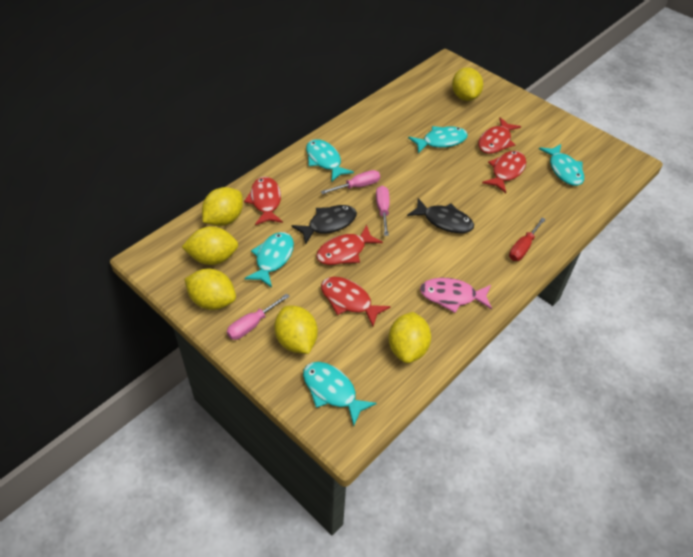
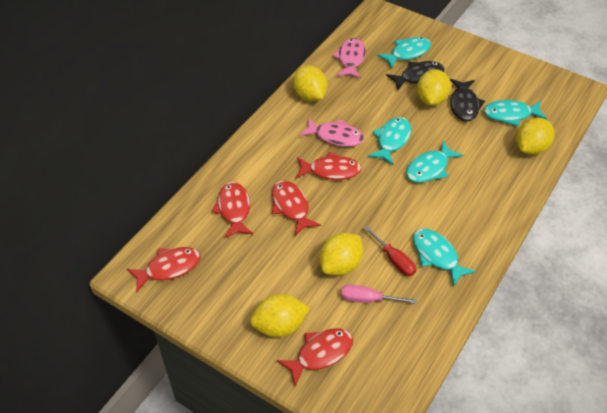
pink fish: [420,278,492,313] = 1 -> [300,117,364,147] [332,38,366,78] = 2
pink screwdriver: [227,293,290,340] [321,170,380,194] [376,186,390,236] = 3 -> [341,284,417,304] = 1
yellow lemon: [182,226,238,265] [184,269,236,310] [202,187,243,226] [274,306,318,354] [388,312,431,363] [452,67,483,101] = 6 -> [250,294,310,337] [293,66,327,101] [320,233,363,276] [417,69,451,106] [516,118,555,155] = 5

